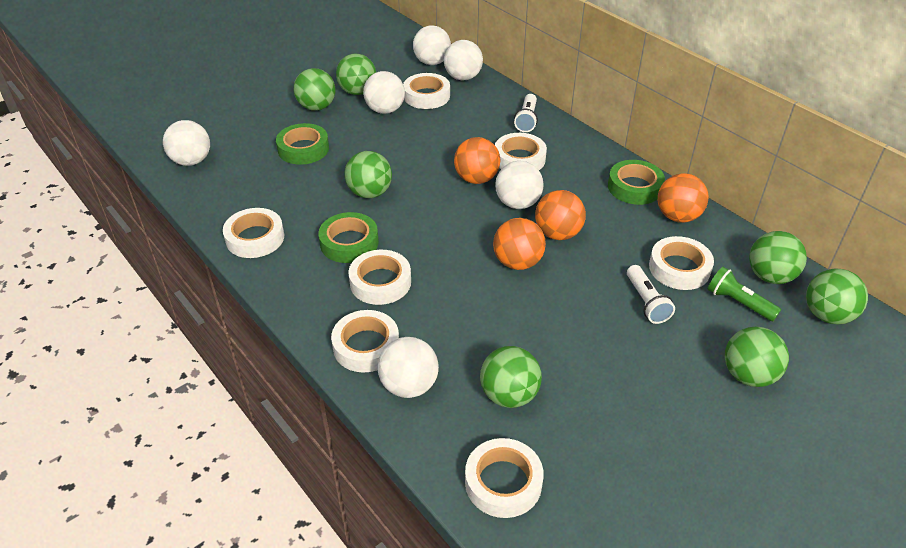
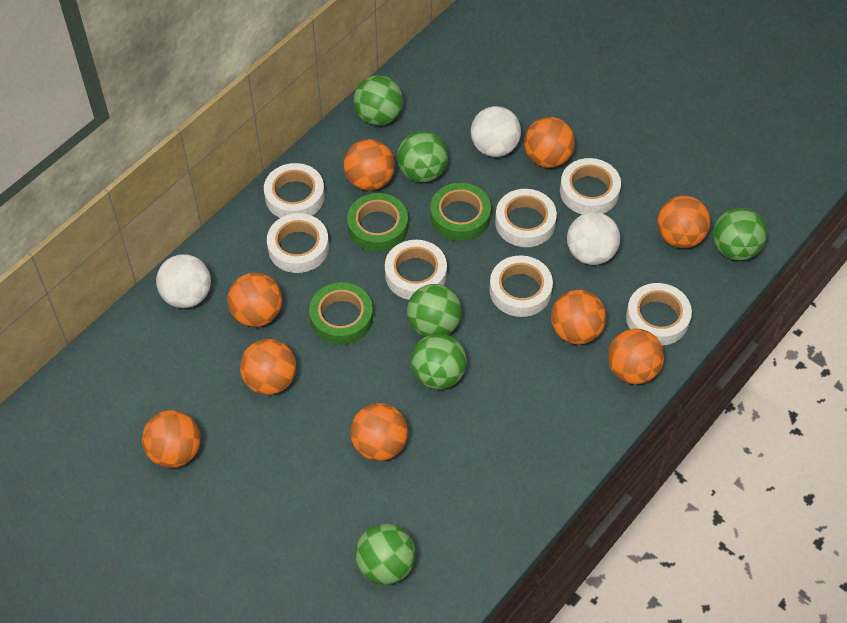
green ball: [294,68,335,111] [336,54,376,95] [344,151,392,198] [480,346,542,408] [725,327,789,387] [749,231,807,284] [806,269,868,324] = 7 -> [353,75,403,126] [355,523,416,585] [397,131,448,183] [407,284,462,337] [411,333,467,389] [713,208,767,261] = 6
green flashlight: [707,267,781,321] = 1 -> none = 0
orange ball: [454,137,500,184] [493,218,546,270] [535,190,586,240] [658,173,708,223] = 4 -> [142,410,201,468] [227,273,282,327] [240,339,296,395] [344,139,395,191] [350,403,408,461] [524,117,575,168] [551,290,606,345] [608,329,664,385] [657,196,711,248] = 9
white ball: [163,120,210,166] [363,71,405,114] [378,337,439,398] [413,25,451,65] [444,40,483,80] [495,161,544,209] = 6 -> [156,254,211,308] [471,106,521,157] [567,212,620,265] = 3
white flashlight: [514,94,538,132] [627,265,675,324] = 2 -> none = 0

